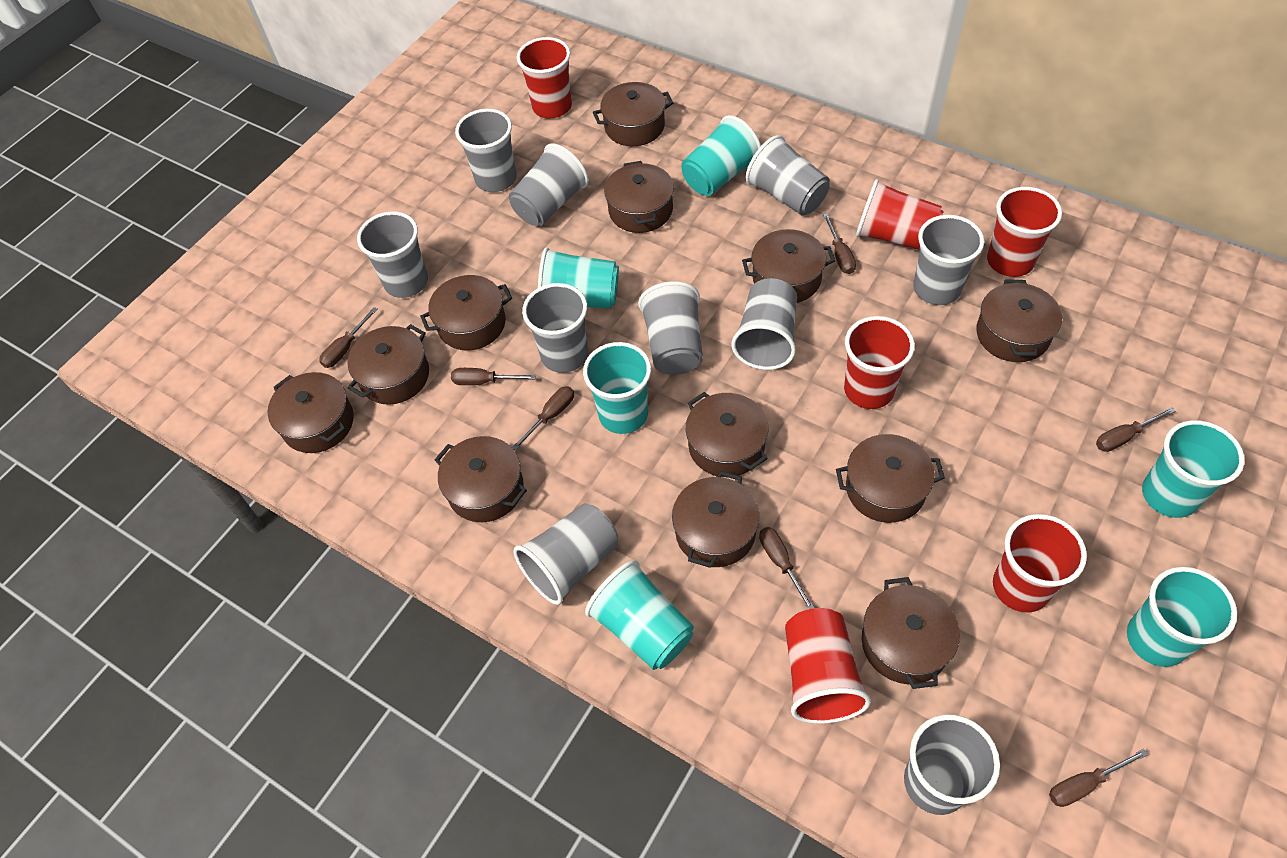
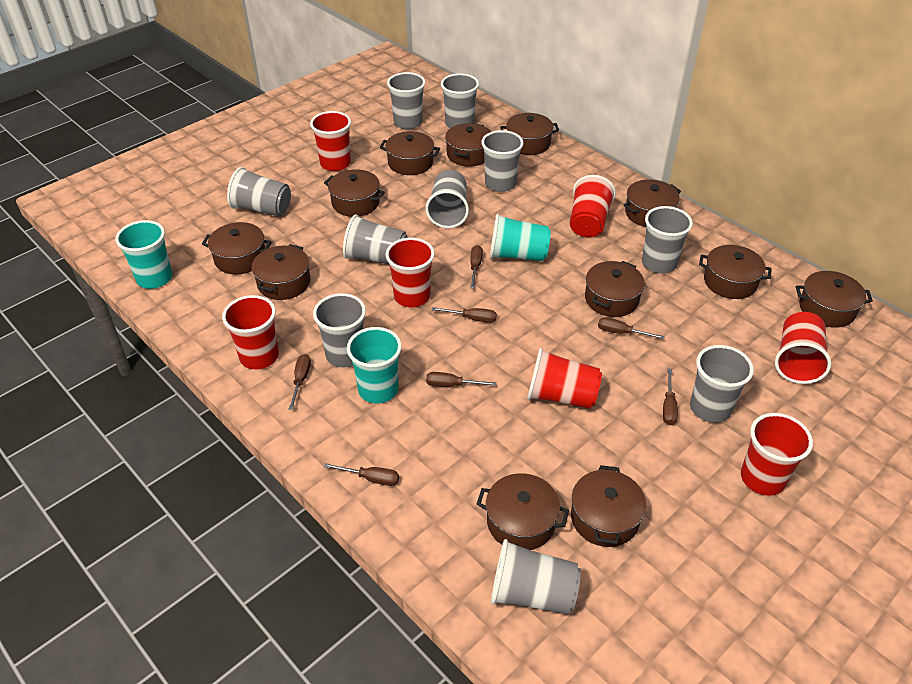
red cup: [517,37,572,118] [785,608,871,724] [844,316,915,409] [856,179,944,250] [987,187,1062,277] [993,514,1087,613] = 6 -> [222,295,279,370] [310,111,351,171] [385,238,435,307] [527,348,602,409] [570,175,616,237] [741,413,813,496] [775,312,832,384] = 7
turquoise cup: [538,247,619,309] [583,342,651,434] [585,560,694,670] [681,115,761,196] [1127,567,1237,667] [1142,420,1245,518] = 6 -> [115,220,173,289] [347,327,402,403] [490,214,551,261] = 3

